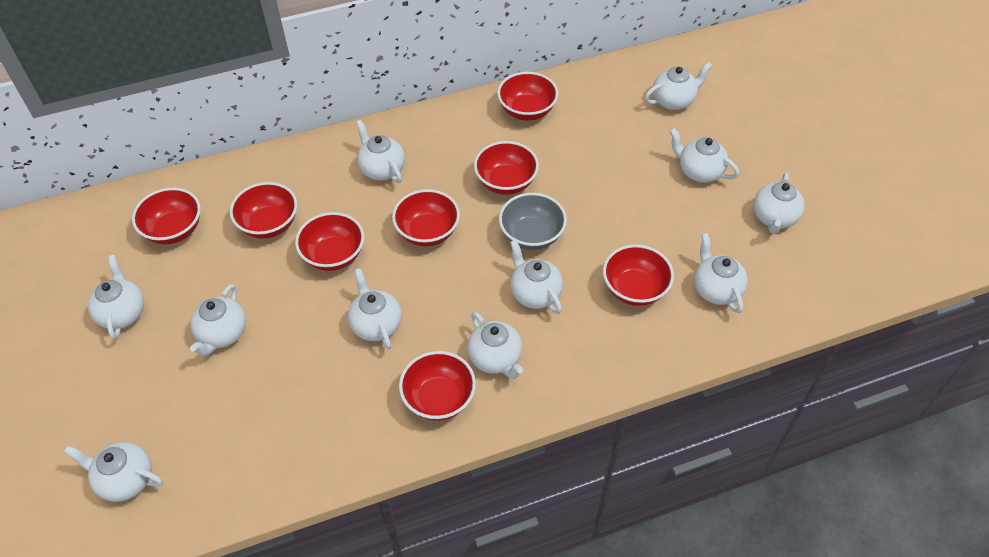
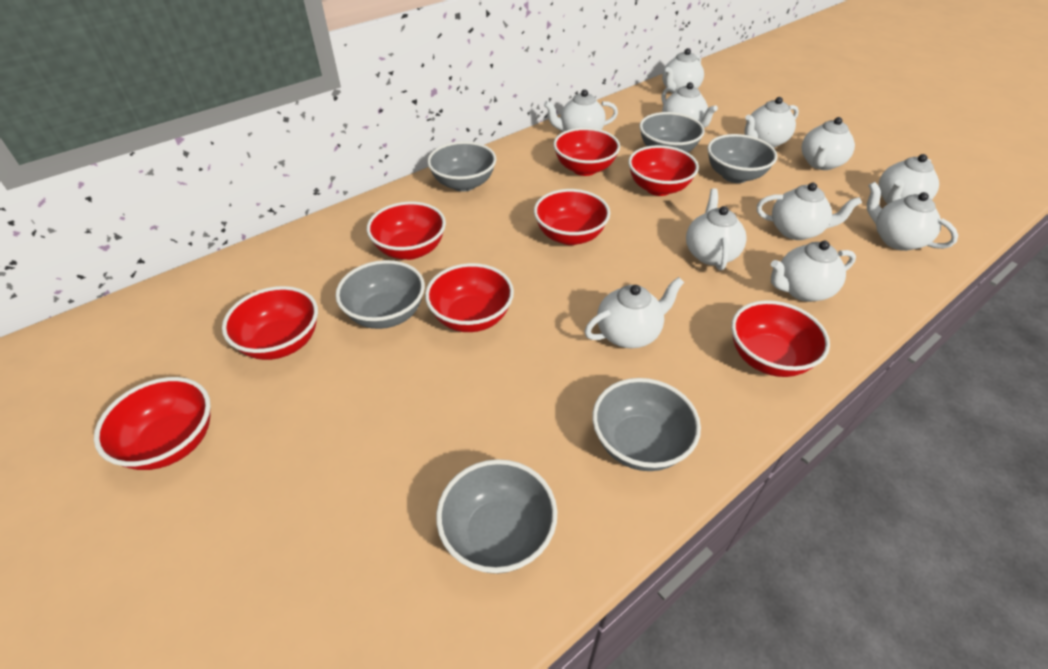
grey bowl: [499,193,567,250] = 1 -> [335,260,425,329] [427,141,496,192] [436,459,557,574] [592,378,701,471] [639,112,705,152] [707,134,777,183] = 6

